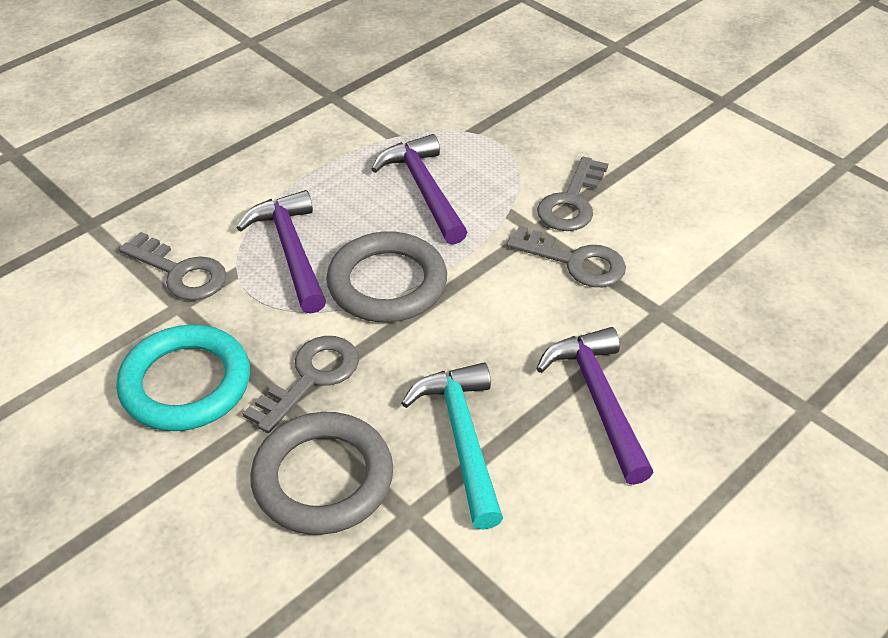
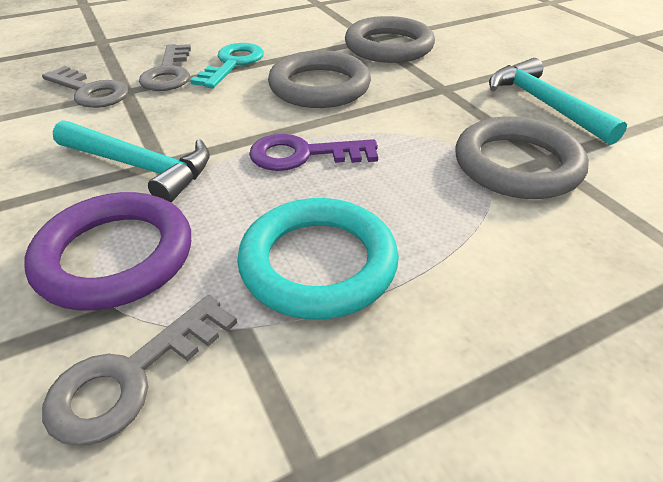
grey key: [119,232,227,300] [243,336,359,433] [506,225,626,287] [537,157,608,231] = 4 -> [42,66,129,108] [42,295,237,446] [139,44,191,91] = 3
grey ring: [250,412,393,535] [327,231,447,322] = 2 -> [268,50,371,108] [345,16,435,63] [455,117,589,199] = 3
purple hammer: [237,190,326,314] [371,134,467,245] [536,327,654,485] = 3 -> none = 0
purple key: none = 0 -> [249,134,378,171] = 1
purple ring: none = 0 -> [24,192,191,311] = 1
turquoise hammer: [401,362,503,530] = 1 -> [53,120,210,202] [489,58,627,145] = 2
turquoise key: none = 0 -> [190,43,264,88] = 1

